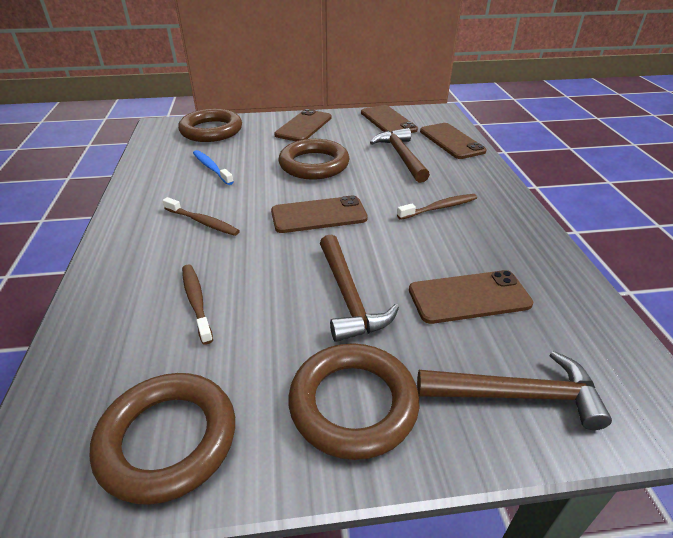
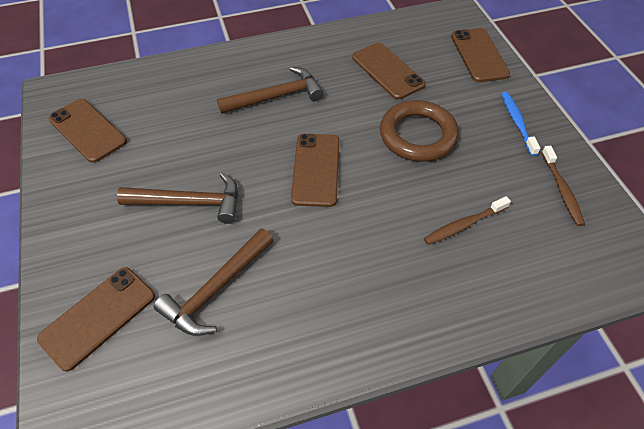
brown ring: [90,373,235,505] [178,109,242,142] [279,139,350,180] [288,343,419,460] = 4 -> [380,100,459,162] = 1
brown toothbrush: [162,197,240,236] [182,265,213,345] [397,194,477,220] = 3 -> [424,196,511,245] [541,145,585,226] = 2

